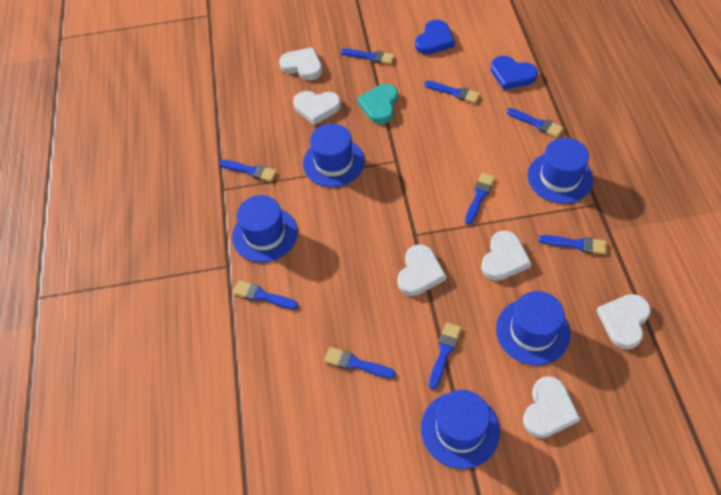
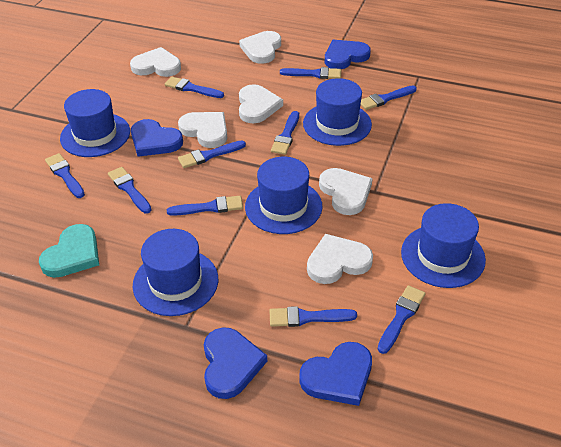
blue brush: [219,160,277,182] [233,280,298,310] [324,347,396,379] [341,48,395,64] [424,81,480,103] [429,322,462,389] [465,173,495,225] [506,108,564,138] [538,235,607,255] = 9 -> [45,153,85,198] [108,167,151,214] [165,77,224,98] [167,196,243,216] [178,140,246,168] [269,306,357,327] [271,111,299,155] [280,67,341,79] [360,85,417,110] [378,285,425,354] = 10
blue heart: [415,20,455,55] [491,56,538,90] = 2 -> [131,119,183,157] [204,327,267,399] [299,342,372,406] [325,40,371,69] = 4

